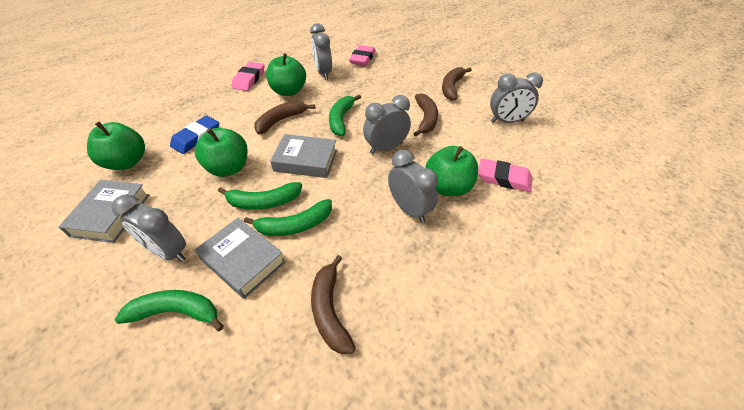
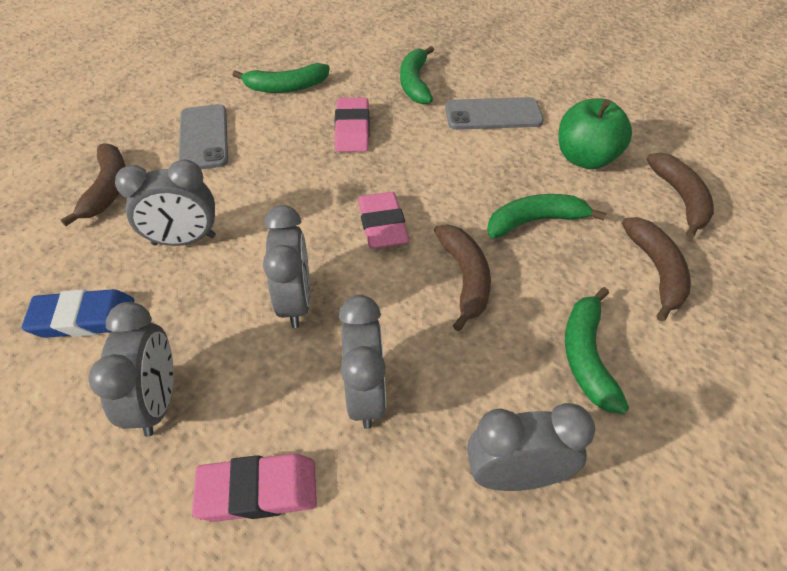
green apple: [87,122,145,170] [195,128,247,177] [266,53,306,96] [426,146,478,196] = 4 -> [559,98,632,169] = 1
grey book: [59,180,149,243] [195,218,286,299] [270,134,337,178] = 3 -> none = 0
grey phone: none = 0 -> [179,104,228,169] [445,97,544,130] = 2

